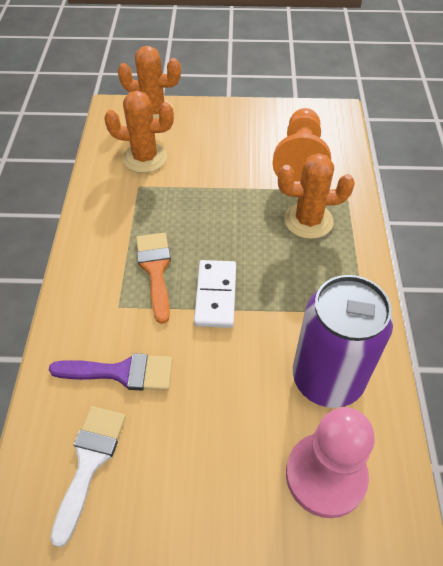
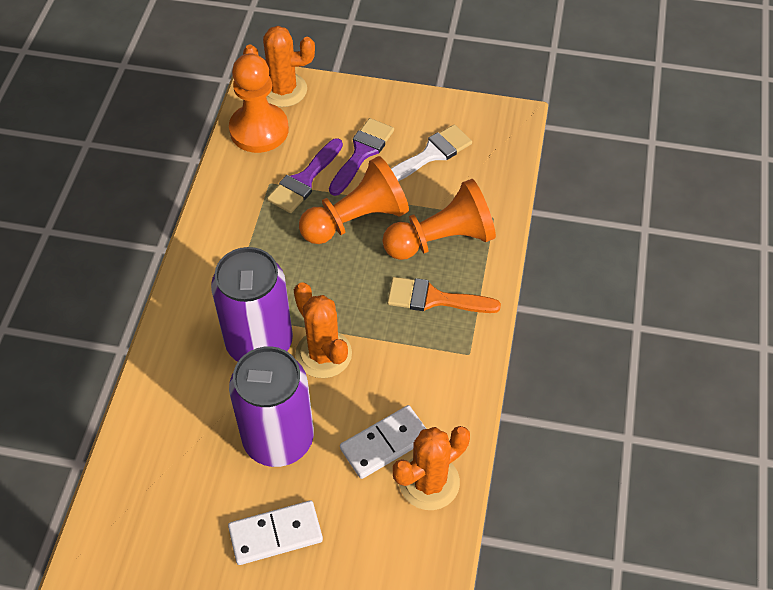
orange pawn: [273,108,331,181] = 1 -> [229,53,289,153] [299,156,409,244] [382,179,496,260] = 3
pink pawn: [286,407,375,518] = 1 -> none = 0
purple brush: [49,353,173,390] = 1 -> [267,138,343,213] [329,118,394,196] = 2
purple can: [293,275,393,408] = 1 -> [211,247,293,361] [229,346,314,467] = 2
white domino: [194,260,236,328] = 1 -> [228,501,323,565] [340,405,426,479] = 2

